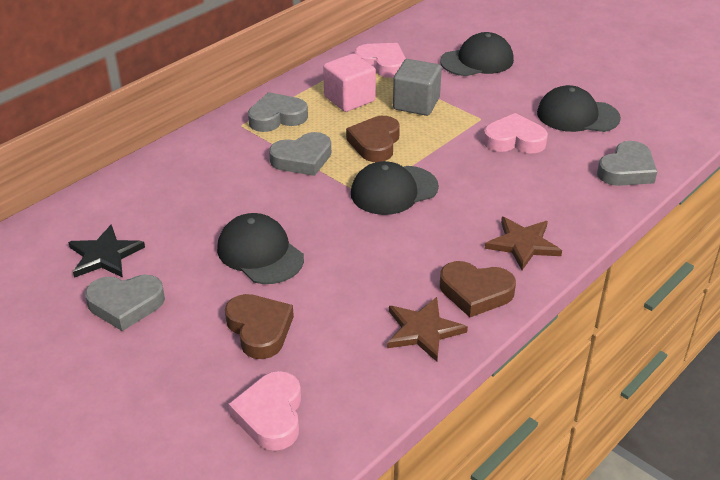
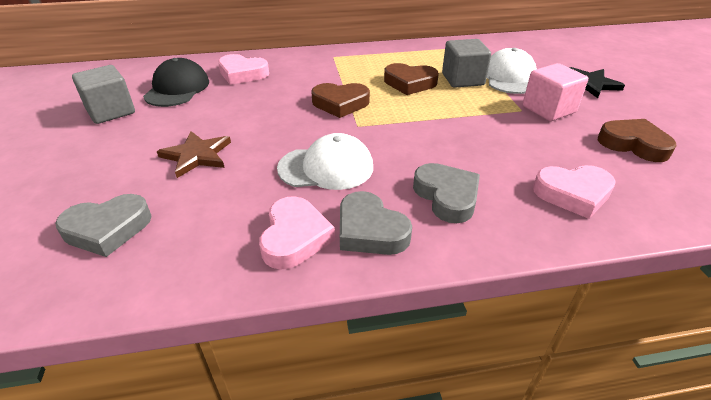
black cap: [217,213,304,284] [351,161,439,215] [440,32,514,76] [537,85,621,132] = 4 -> [143,58,209,107] = 1
brown star: [387,297,468,362] [485,217,562,270] = 2 -> [156,131,231,178] = 1
grey cube: [393,59,442,116] = 1 -> [72,65,135,124] [442,39,491,88] = 2
grey heart: [85,275,165,331] [248,92,308,132] [269,132,331,176] [597,141,657,186] = 4 -> [55,194,152,257] [340,191,412,255] [413,163,480,223] = 3
white cap: none = 0 -> [277,133,373,190] [487,48,537,94] = 2

